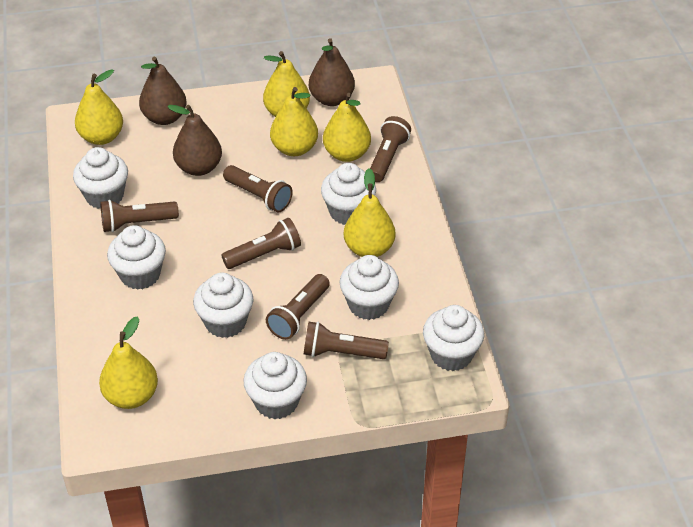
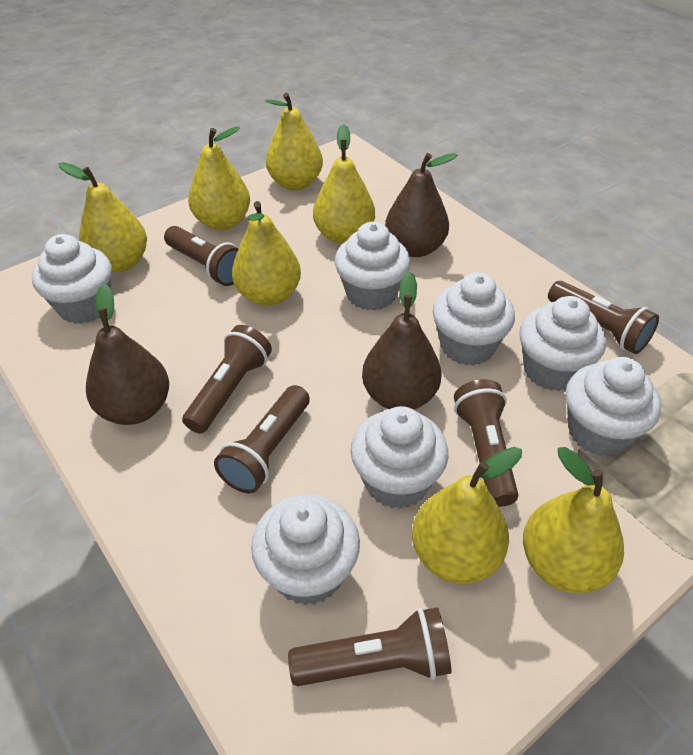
yellow pear: [75,69,123,145] [99,317,158,409] [263,51,310,117] [270,87,318,156] [323,93,371,162] [344,168,395,257] = 6 -> [59,162,147,272] [188,126,250,230] [232,201,301,306] [265,93,323,190] [313,124,375,244] [412,447,522,584] [523,447,624,594] = 7

